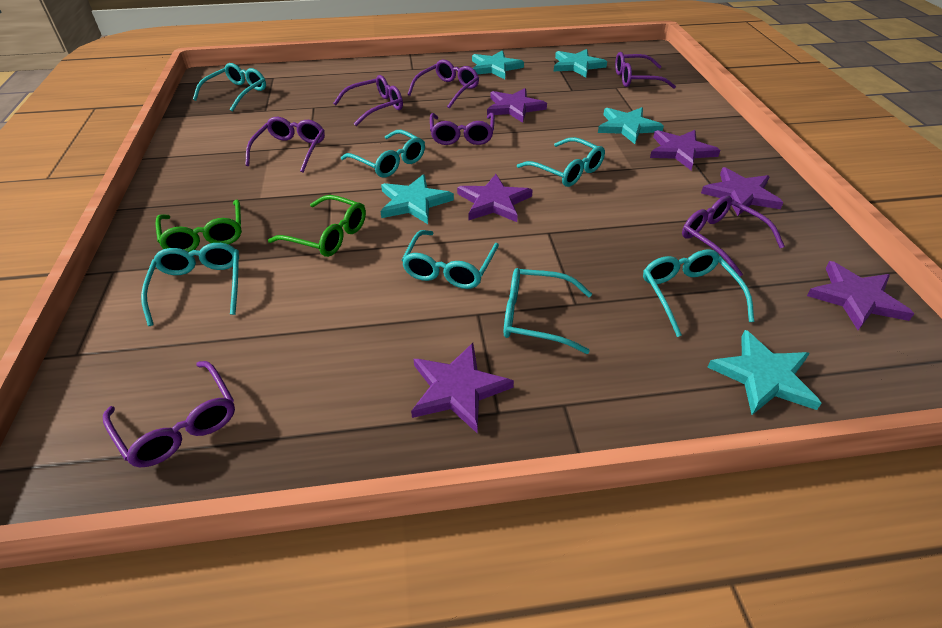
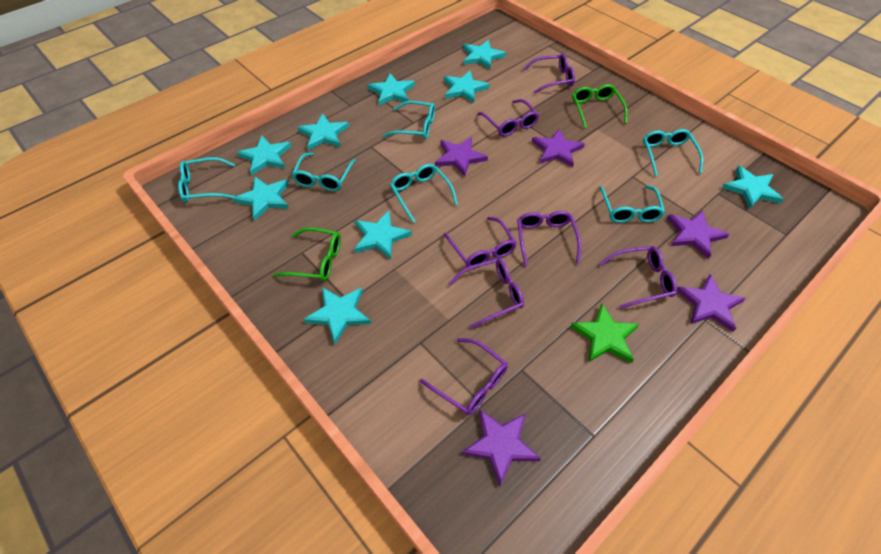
green star: none = 0 -> [570,303,639,363] = 1
purple star: [411,343,514,433] [457,174,533,222] [487,88,547,123] [650,130,720,170] [701,167,784,216] [807,261,914,330] = 6 -> [435,137,488,177] [462,409,541,486] [532,129,585,167] [667,210,729,259] [677,274,746,332] = 5
turquoise glasses: [141,243,239,326] [193,63,266,112] [341,130,425,177] [402,230,499,289] [504,268,592,354] [517,137,605,187] [643,249,754,337] = 7 -> [178,157,235,203] [292,153,356,191] [383,101,435,139] [390,164,458,223] [599,185,665,223] [643,129,703,176] = 6
turquoise star: [380,174,454,224] [472,50,524,79] [554,49,607,77] [598,107,664,144] [708,330,822,415] = 5 -> [233,177,289,221] [237,136,292,175] [297,113,349,150] [303,287,371,344] [354,211,412,260] [368,73,415,105] [444,70,490,103] [463,40,506,69] [722,166,783,209] = 9

